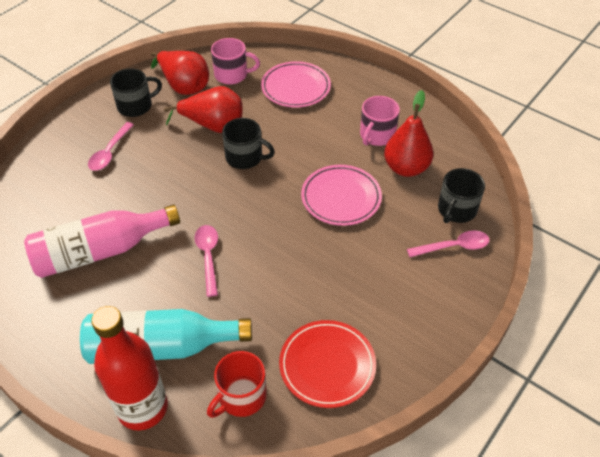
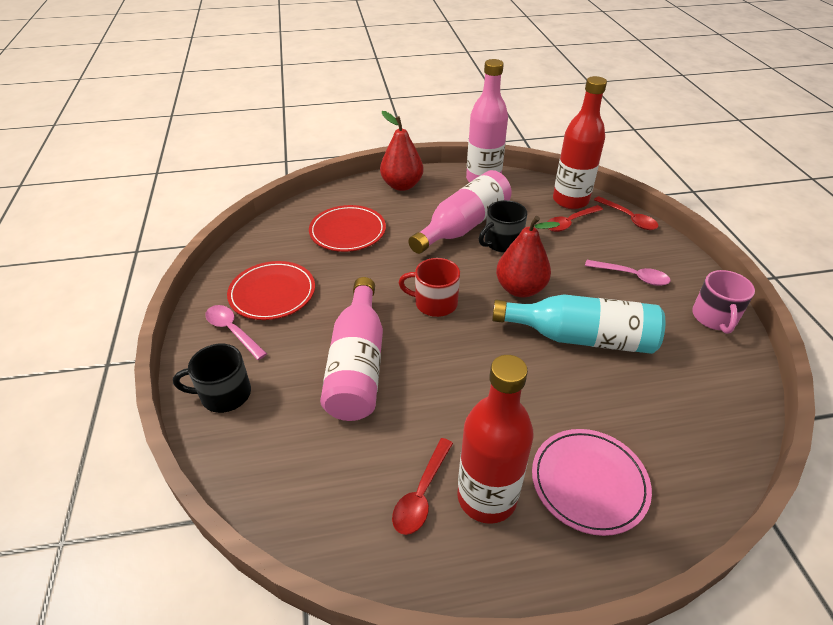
black mug: [110,68,162,117] [222,118,275,169] [438,168,485,223] = 3 -> [173,344,251,413] [479,200,527,253] = 2
pink bottle: [24,205,180,278] = 1 -> [320,277,383,421] [408,170,512,254] [466,59,508,182] = 3
pink mug: [211,38,260,84] [360,96,400,146] = 2 -> [692,270,755,334] = 1
pink plate: [261,61,331,107] [301,165,382,226] = 2 -> [532,429,652,536] = 1
pink spoon: [88,122,134,171] [195,225,218,297] [407,230,490,257] = 3 -> [205,305,267,360] [585,260,671,286] = 2
red bottle: [91,306,168,431] = 1 -> [457,355,534,524] [553,76,607,209] = 2
red pear: [151,51,209,95] [164,86,243,133] [384,90,434,177] = 3 -> [380,111,423,191] [496,216,560,297] = 2
red plate: [279,320,376,408] = 1 -> [227,261,315,320] [309,205,386,252] = 2
red spoon: none = 0 -> [392,438,453,535] [547,205,603,232] [594,196,658,230] = 3

